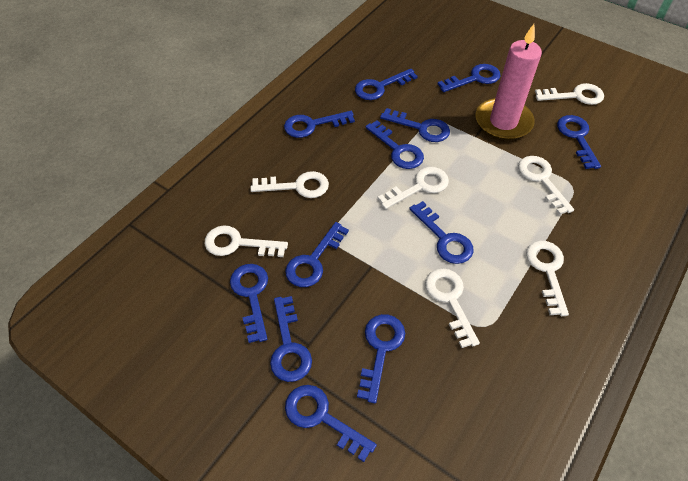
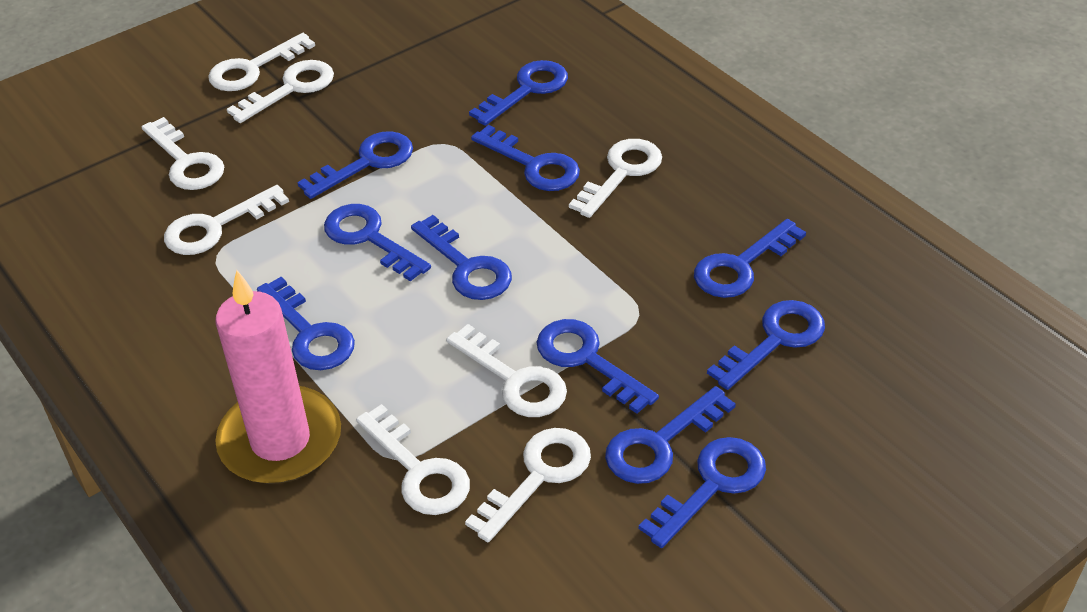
blue key: [230,264,268,343] [270,296,312,382] [284,111,355,138] [285,222,349,287] [285,385,377,462] [355,69,418,100] [357,314,405,403] [366,120,424,169] [380,108,450,142] [409,201,474,264] [438,64,501,92] [557,115,601,169] = 12 -> [257,277,355,370] [297,131,413,199] [324,204,431,281] [411,215,512,300] [469,60,568,126] [471,125,580,191] [537,319,659,414] [605,386,736,484] [639,437,766,548] [694,219,806,298] [707,300,825,390] = 11
white key: [205,225,288,257] [250,171,329,198] [377,167,449,209] [425,268,480,348] [518,156,574,215] [526,241,569,316] [535,83,604,105] = 7 -> [142,117,224,190] [164,185,289,255] [208,33,315,91] [227,60,334,123] [356,404,470,515] [446,324,567,417] [465,428,591,542] [569,139,662,218] = 8

